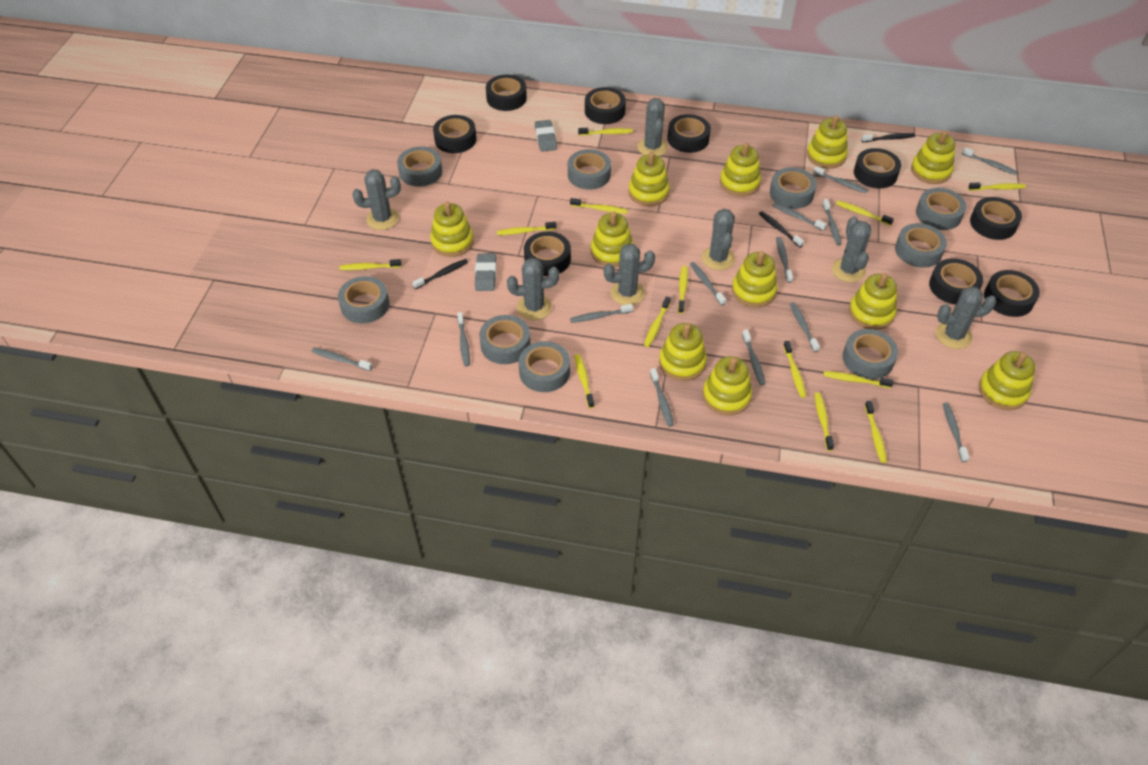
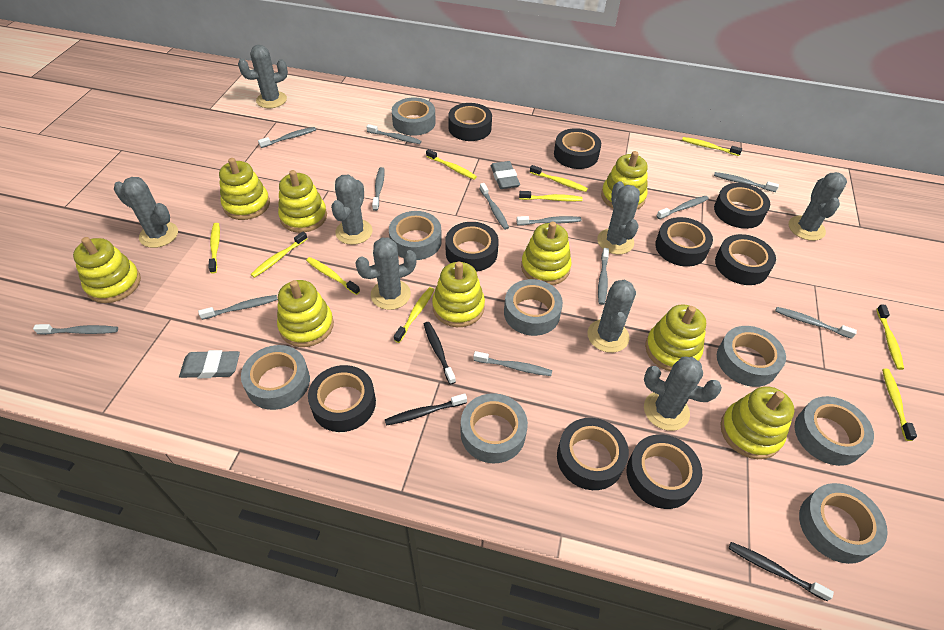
grey cactus: [352,169,401,230] [507,258,559,320] [604,244,655,305] [637,98,668,156] [701,209,735,270] [832,217,871,283] [936,286,997,349] = 7 -> [114,177,178,248] [238,45,288,108] [331,174,372,245] [355,237,417,310] [587,279,636,353] [597,181,640,254] [644,357,722,431] [789,172,847,241] = 8
grey tape: [338,276,390,323] [397,146,442,187] [479,315,531,364] [519,341,570,392] [568,149,611,189] [770,167,817,209] [843,329,898,379] [895,223,947,268] [916,188,966,230] = 9 -> [241,345,310,410] [389,211,442,260] [392,97,436,136] [461,393,528,463] [504,279,563,336] [717,326,786,387] [795,396,874,466] [799,483,888,564] = 8
grey toothbrush: [312,348,372,371] [457,312,470,366] [570,304,633,323] [650,368,674,427] [690,262,726,306] [742,329,765,385] [772,202,827,231] [776,237,793,283] [790,302,820,352] [813,166,868,193] [823,199,841,245] [943,403,969,462] [962,147,1017,175] = 13 -> [33,324,118,335] [198,295,278,320] [258,127,316,148] [366,124,421,144] [372,167,385,211] [473,351,552,376] [480,183,509,230] [517,216,582,225] [598,248,609,305] [657,196,709,219] [714,172,779,192] [775,307,857,339] = 12
yellow stacking toy: [430,202,474,257] [591,212,633,267] [628,152,670,206] [659,323,707,381] [703,356,752,415] [720,143,761,197] [732,251,777,308] [807,115,848,169] [849,273,897,330] [911,130,955,184] [979,351,1035,410] = 11 -> [73,237,141,303] [219,158,270,220] [277,280,334,347] [278,170,327,233] [432,261,485,327] [521,221,572,285] [601,151,648,209] [645,304,706,371] [720,386,794,459] = 9
yellow toothbrush: [339,259,402,270] [497,222,557,235] [570,198,628,214] [575,354,594,408] [578,128,633,136] [644,296,671,347] [678,266,688,314] [783,341,806,398] [815,392,834,451] [823,371,894,388] [836,201,894,226] [865,401,887,463] [968,182,1026,191] = 13 -> [208,223,220,274] [250,231,308,278] [306,257,360,295] [394,287,434,343] [426,149,477,180] [519,191,583,202] [530,165,588,192] [682,137,742,156] [876,304,904,370] [882,369,917,441] = 10

